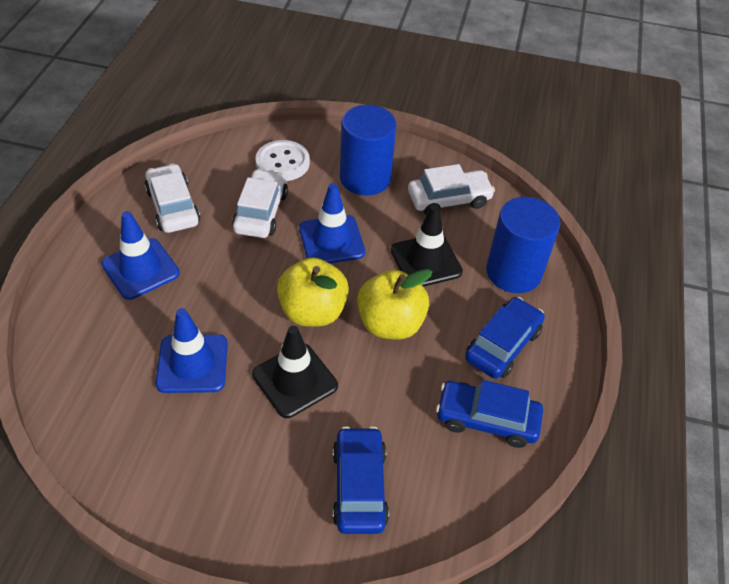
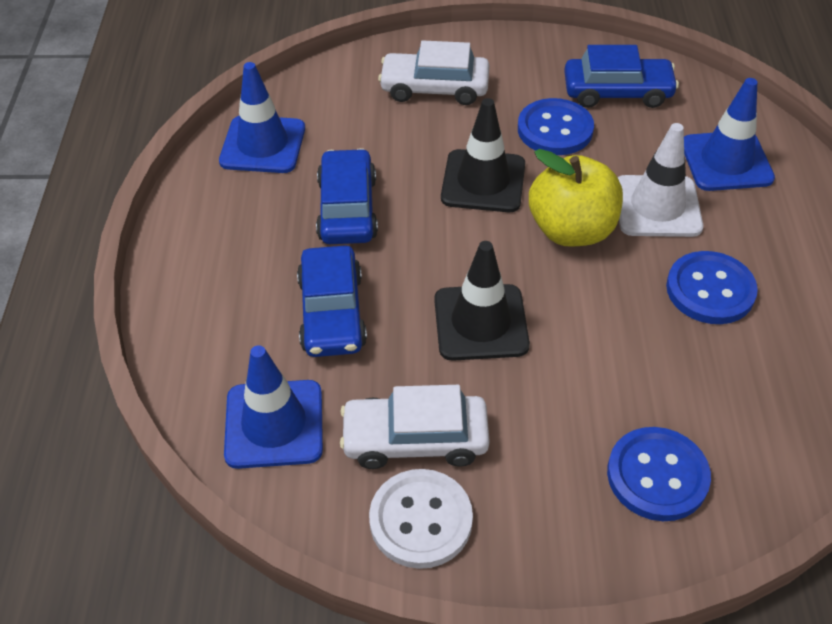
blue button: none = 0 -> [518,98,594,155] [607,427,711,521] [666,251,758,324] = 3
blue cylinder: [340,105,397,196] [486,197,560,293] = 2 -> none = 0
white car: [145,163,200,233] [232,169,288,238] [408,164,495,215] = 3 -> [340,385,490,469] [378,40,490,105] = 2
white traffic cone: none = 0 -> [618,123,703,237] = 1
yellow apple: [277,257,349,326] [357,269,433,340] = 2 -> [529,149,623,247] = 1

